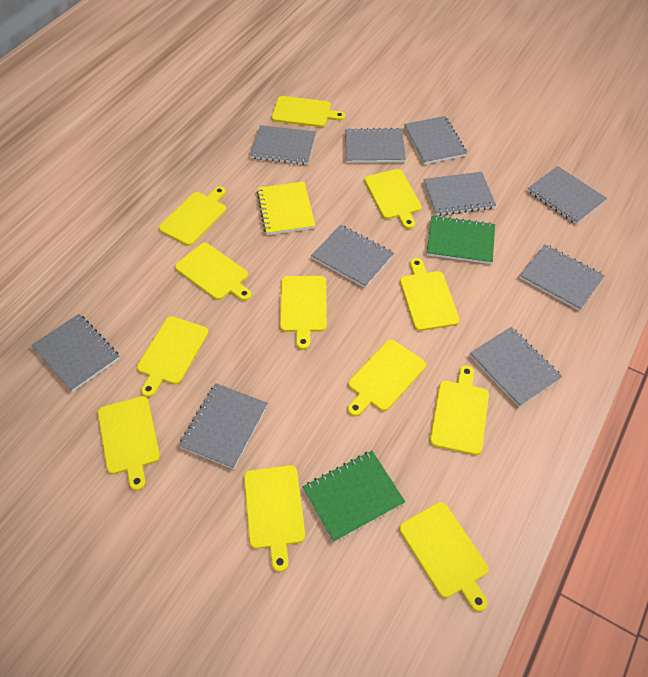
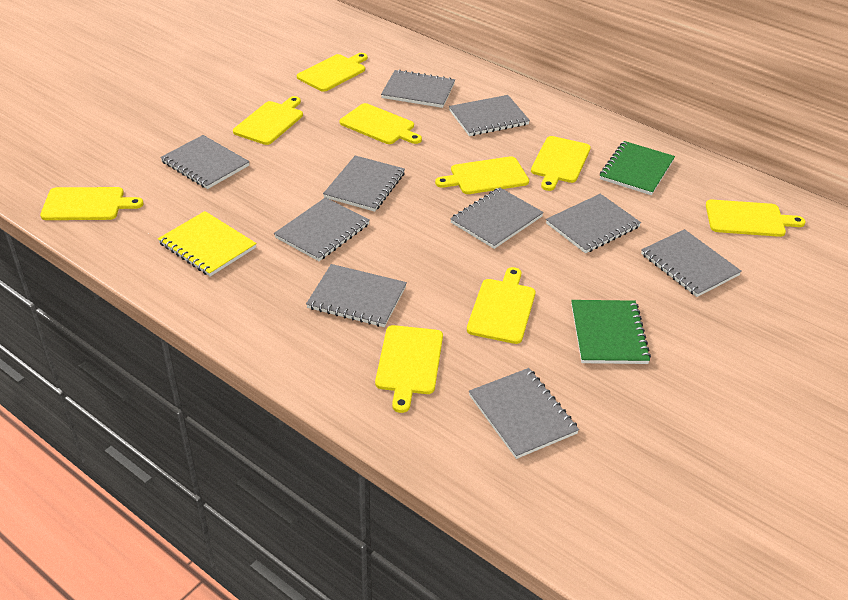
yellow cutting board: [98,396,160,491] [137,316,209,397] [159,187,226,246] [175,243,252,301] [244,465,305,572] [272,96,345,127] [280,276,327,350] [348,340,426,416] [364,169,422,229] [399,502,488,612] [400,258,460,331] [430,365,489,455] = 12 -> [40,187,143,220] [233,96,303,145] [297,53,368,92] [340,103,422,144] [375,325,443,413] [435,156,529,194] [467,267,536,344] [531,136,591,191] [706,200,805,237] = 9

